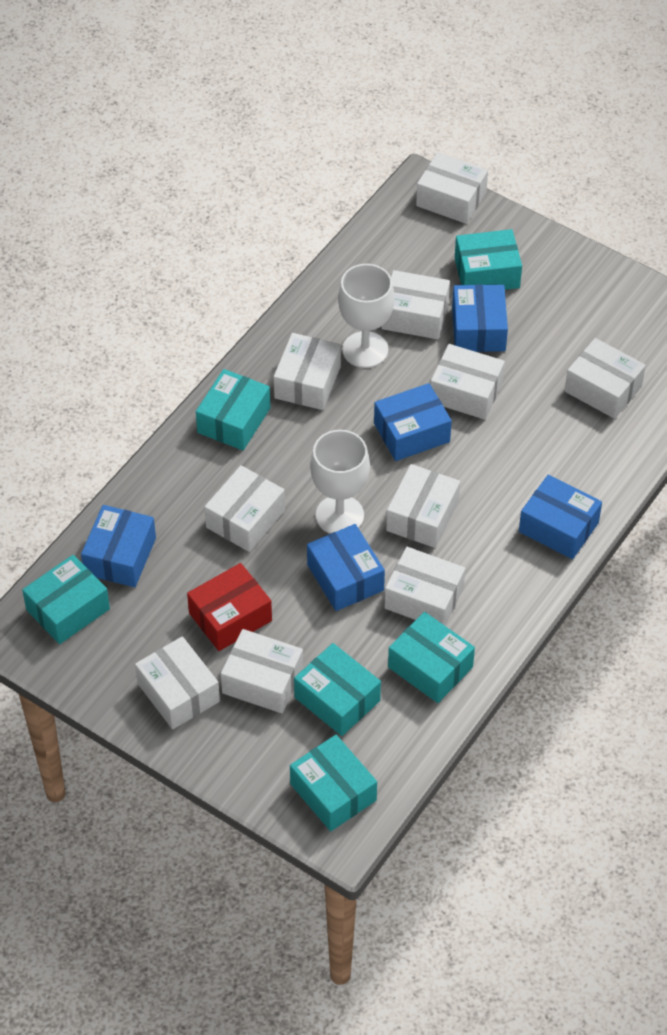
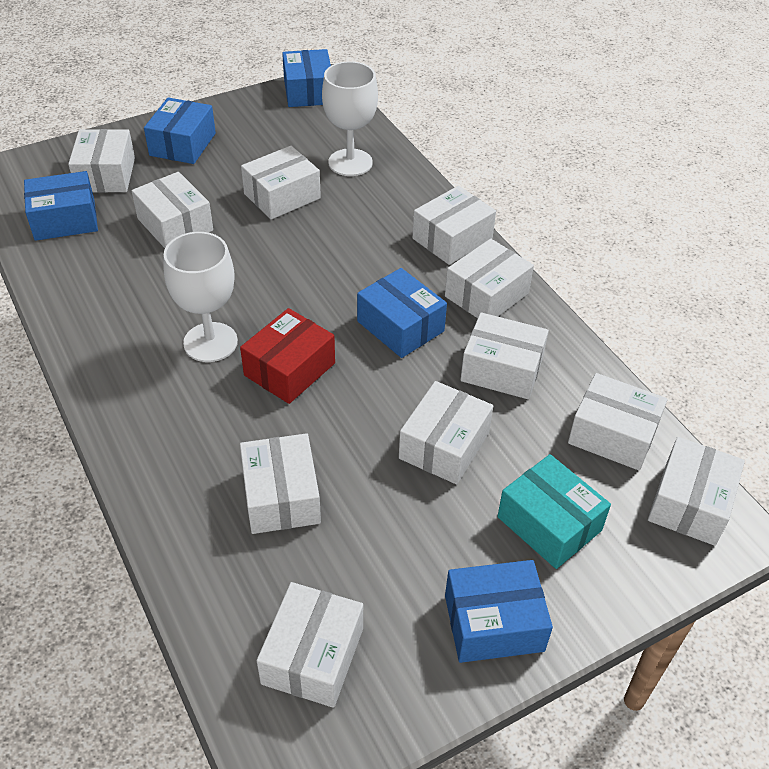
turquoise box: [22,555,110,644] [196,369,271,450] [290,735,377,831] [294,643,381,736] [388,612,475,703] [455,229,522,290] = 6 -> [497,454,611,569] = 1
white box: [135,636,220,729] [204,465,285,552] [221,629,303,713] [274,333,341,410] [382,270,450,339] [384,547,465,626] [386,464,460,548] [416,152,488,224] [431,344,505,420] [565,338,646,419] = 10 -> [68,129,135,193] [132,172,213,248] [240,433,321,534] [241,146,321,219] [257,582,363,708] [399,381,493,484] [413,186,496,265] [445,239,534,318] [461,312,549,399] [568,373,668,471] [648,437,745,546] = 11

